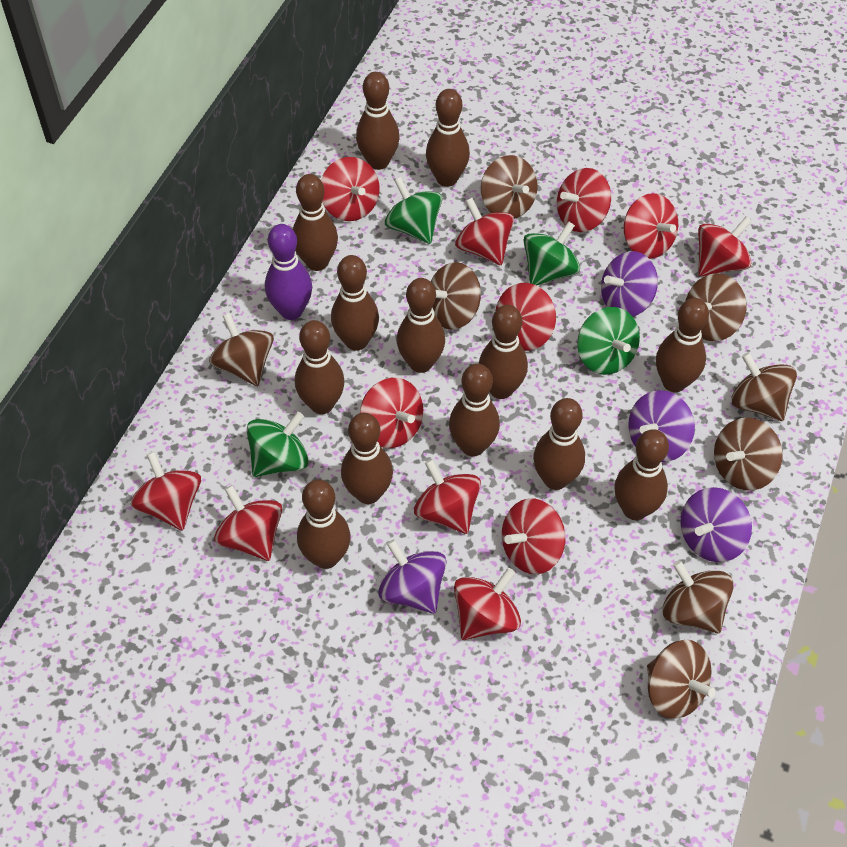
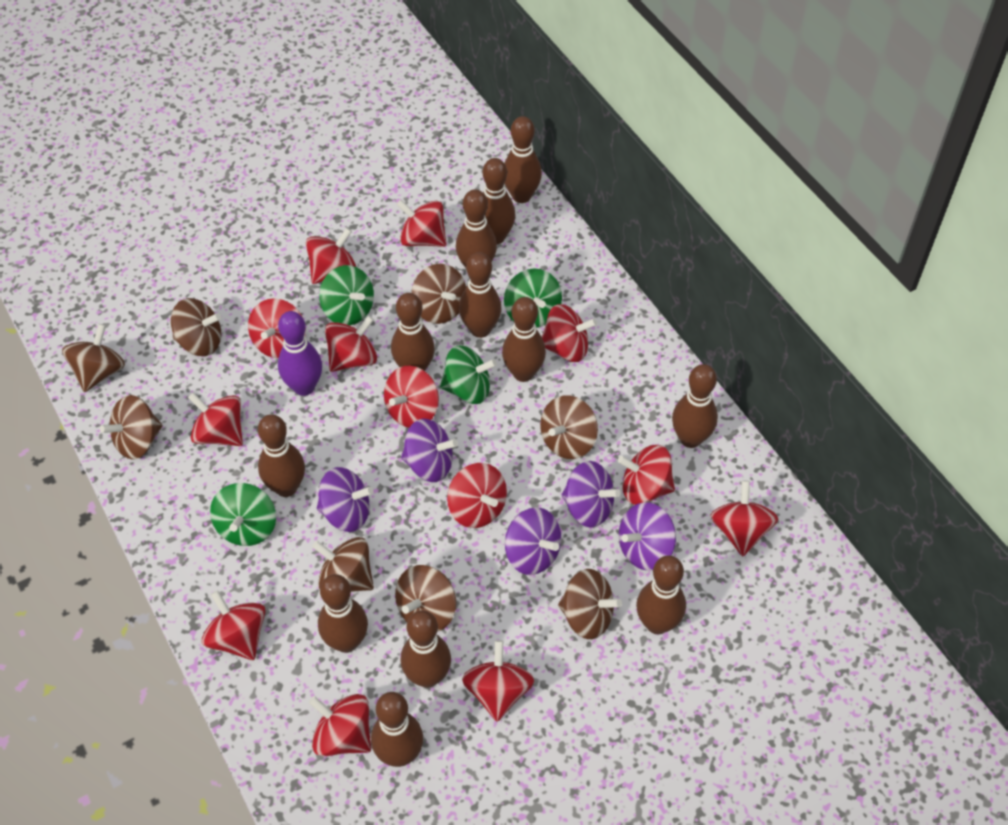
brown bowling pin: [293,174,338,271] [295,320,345,414] [297,479,351,569] [331,255,379,351] [341,413,393,504] [356,72,399,170] [397,278,445,373] [426,89,470,187] [449,364,500,457] [479,305,528,399] [533,398,585,490] [614,429,669,520] [656,298,709,392] = 13 -> [258,414,305,497] [318,574,368,653] [371,692,423,767] [391,293,435,371] [400,610,451,688] [456,189,497,268] [459,252,502,338] [482,158,516,244] [502,297,546,382] [504,116,542,203] [636,555,686,634] [672,364,718,448] = 12
purple spinning top: [378,539,446,614] [601,251,658,317] [628,390,695,462] [680,487,752,562] = 4 -> [317,467,373,532] [401,419,458,482] [505,507,561,575] [562,461,621,528] [619,502,676,570] = 5
red spinning top: [131,452,201,531] [214,485,282,561] [321,157,380,221] [360,378,423,448] [414,459,481,534] [454,568,521,640] [455,198,514,265] [496,283,556,351] [502,498,565,574] [557,168,611,232] [624,193,678,259] [698,216,752,277] = 12 -> [188,392,243,446] [202,590,266,660] [248,298,306,359] [306,228,356,284] [309,694,371,756] [325,315,377,372] [384,366,439,428] [396,199,446,247] [447,463,507,528] [462,640,534,722] [542,304,597,362] [618,445,675,505] [710,481,779,556] = 13

